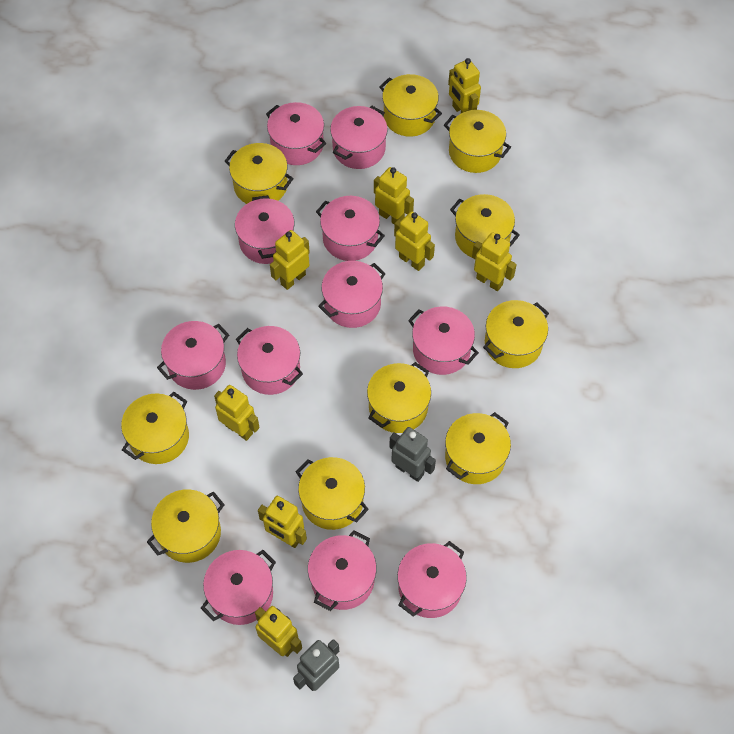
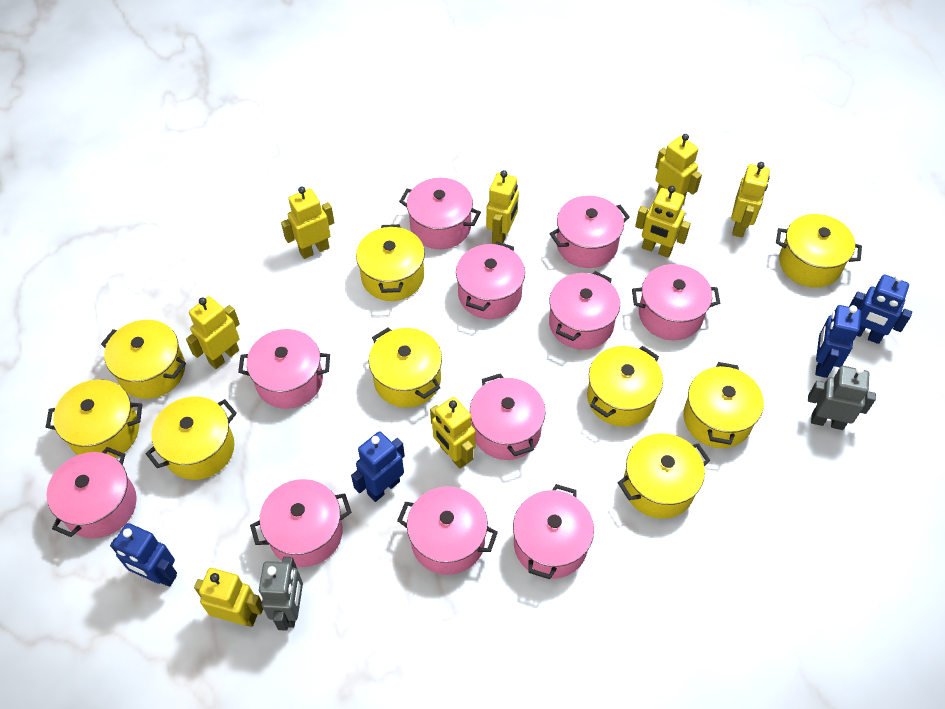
blue robot: none = 0 -> [110,523,177,587] [351,431,405,502] [815,305,861,378] [849,274,912,344] = 4
yellow pot: [121,392,189,464] [147,489,225,563] [224,143,294,204] [296,457,369,530] [367,362,431,433] [379,74,442,137] [444,110,511,173] [445,412,511,484] [450,194,520,257] [483,300,549,368] = 10 -> [46,379,142,458] [101,320,186,399] [146,396,237,480] [356,224,425,301] [369,328,442,408] [587,346,663,427] [618,433,710,519] [683,362,764,448] [776,214,862,288] = 9

